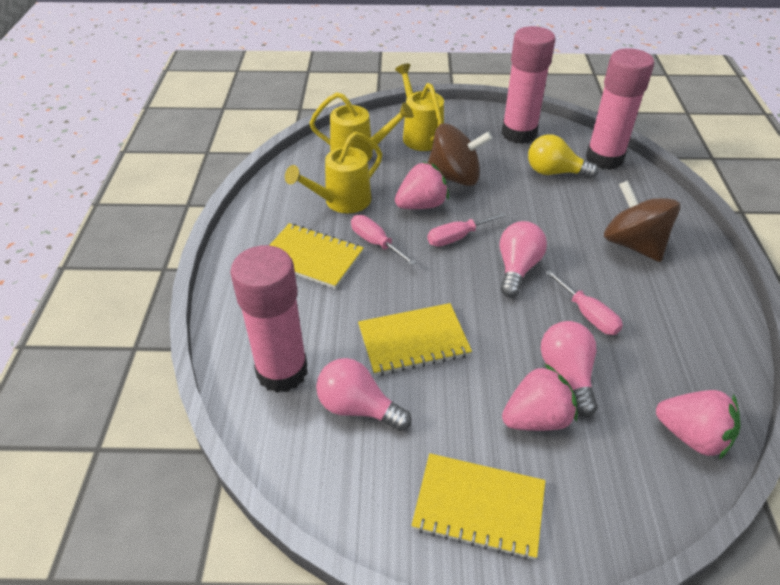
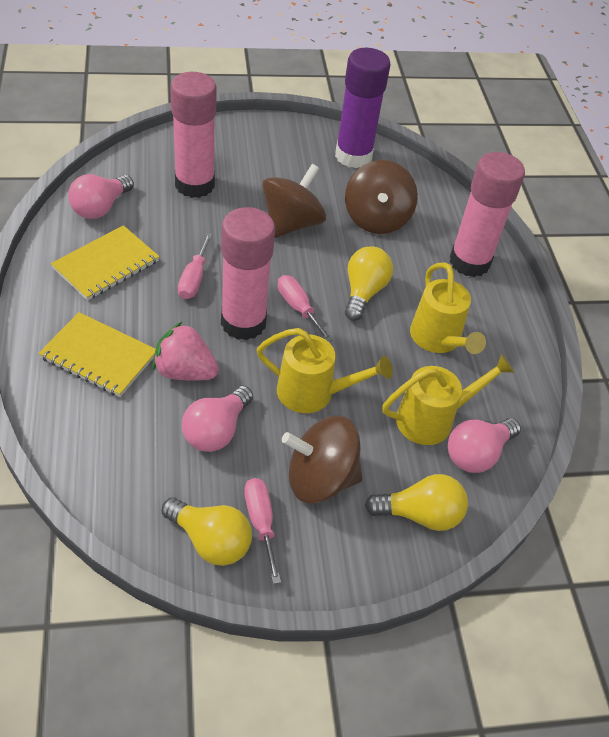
brown spinning top: [428,123,492,186] [604,180,680,262] = 2 -> [262,164,326,238] [282,416,363,503] [345,160,418,234] = 3
pink strawberry: [395,161,449,209] [502,363,578,431] [656,390,741,460] = 3 -> [152,322,219,380] = 1
purple glue stick: none = 0 -> [335,48,390,168] = 1
yellow light bulb: [528,134,598,179] = 1 -> [161,497,252,566] [345,246,393,321] [365,474,468,531] = 3
yellow notebook: [269,223,364,289] [358,303,472,376] [411,453,545,560] = 3 -> [38,312,156,397] [51,225,159,301] = 2

